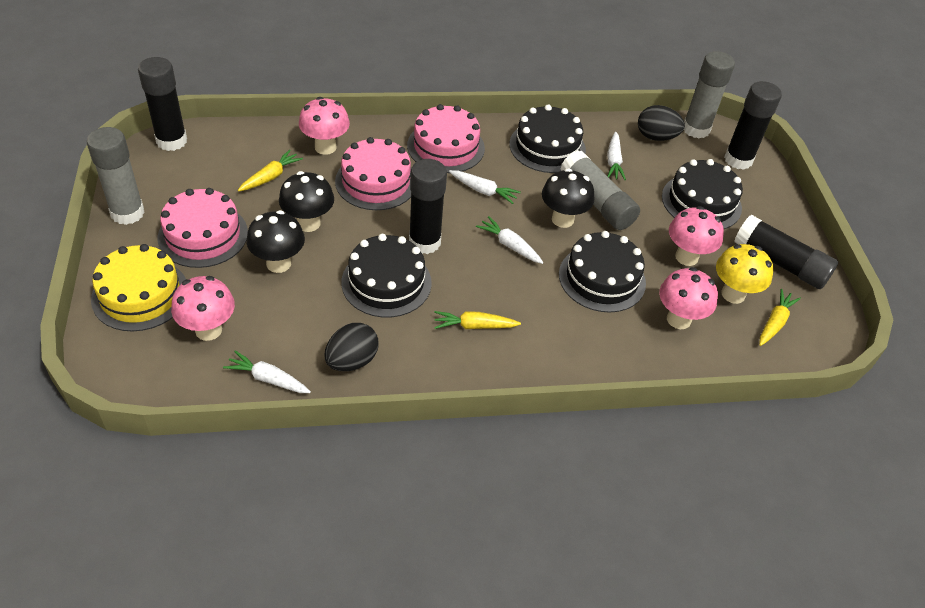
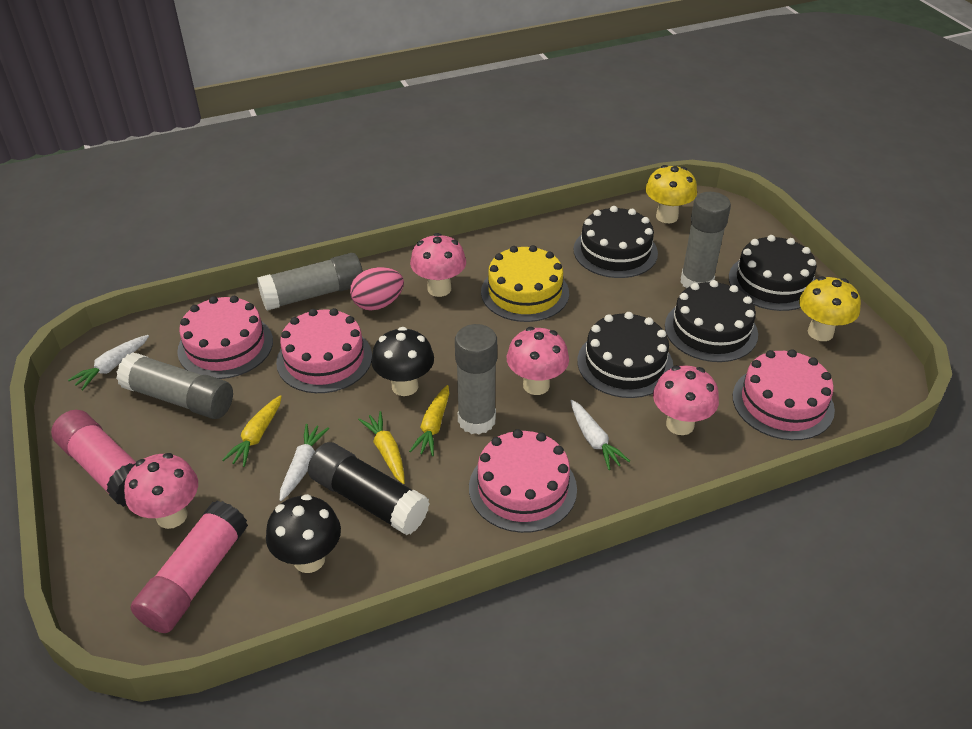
black egg: [324,323,379,371] [638,105,685,141] = 2 -> none = 0
black glue stick: [138,57,187,151] [409,159,447,254] [724,81,782,170] [734,215,838,289] = 4 -> [308,442,429,535] = 1
black mushroom: [247,210,305,273] [279,171,334,232] [542,168,594,228] = 3 -> [266,494,341,573] [371,327,434,396] = 2
grey glue stick: [87,127,145,225] [560,151,640,230] [684,51,735,139] = 3 -> [116,352,233,419] [257,253,363,311] [455,324,497,434] [681,192,731,288] = 4
pink cake: [158,188,248,268] [335,137,411,210] [407,104,485,173] = 3 -> [177,296,273,379] [276,308,372,393] [469,429,577,533] [733,349,835,440] = 4
pink egg: none = 0 -> [350,267,404,310] = 1
pink glue stick: none = 0 -> [51,410,136,507] [131,501,248,633] = 2
white carrot: [223,351,311,393] [449,170,521,204] [476,216,543,264] [607,132,626,180] = 4 -> [68,335,149,390] [280,424,329,501] [571,400,630,470] = 3
yellow mushroom: [716,244,774,304] = 1 -> [645,165,697,223] [799,276,861,341] = 2

